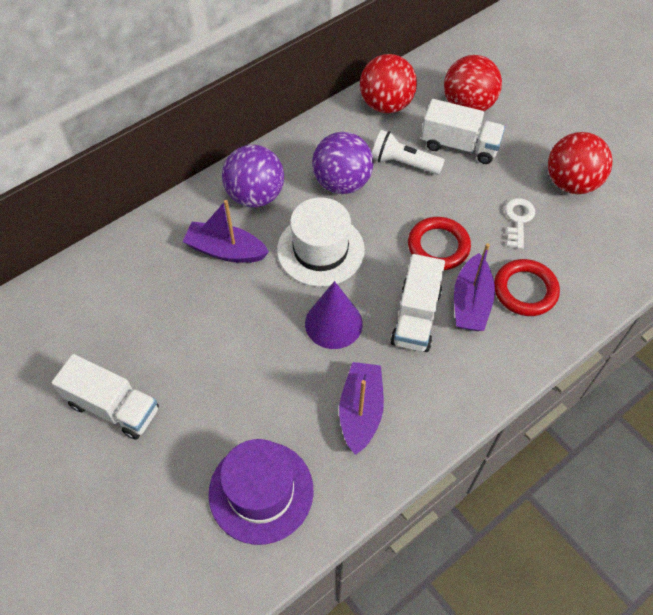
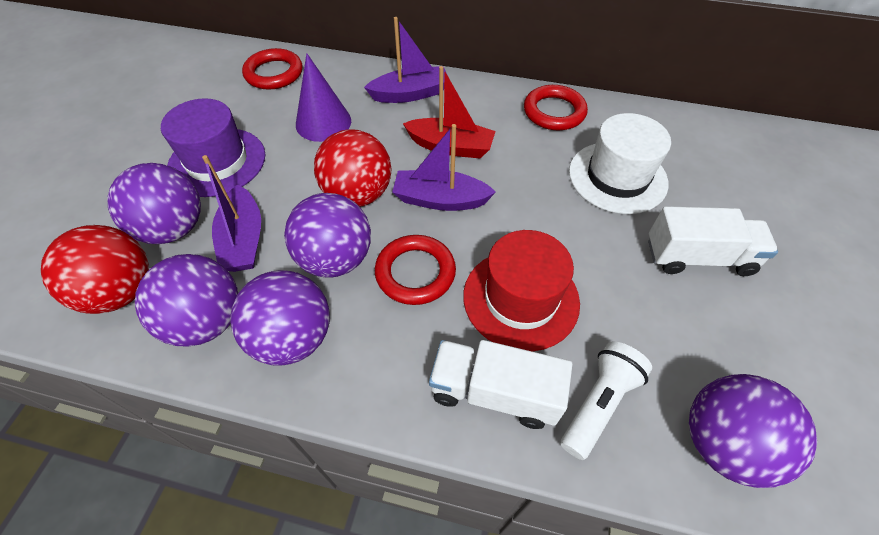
purple ball: [222,145,284,208] [312,132,373,194] = 2 -> [108,163,201,244] [135,254,238,347] [231,271,330,366] [284,193,371,278] [689,374,817,488] = 5
red ball: [360,54,417,113] [444,55,502,111] [548,132,613,194] = 3 -> [41,225,149,314] [314,130,391,207] = 2
red boat: none = 0 -> [403,66,496,158] = 1
red hat: none = 0 -> [463,230,580,352] = 1
red ring: [408,217,471,270] [494,259,560,316] = 2 -> [242,48,302,90] [375,235,456,305] [524,85,588,130] = 3
white key: [505,198,535,249] = 1 -> none = 0
white truck: [52,354,159,440] [391,254,445,352] [421,99,505,164] = 3 -> [429,340,572,429] [648,206,778,276] = 2

